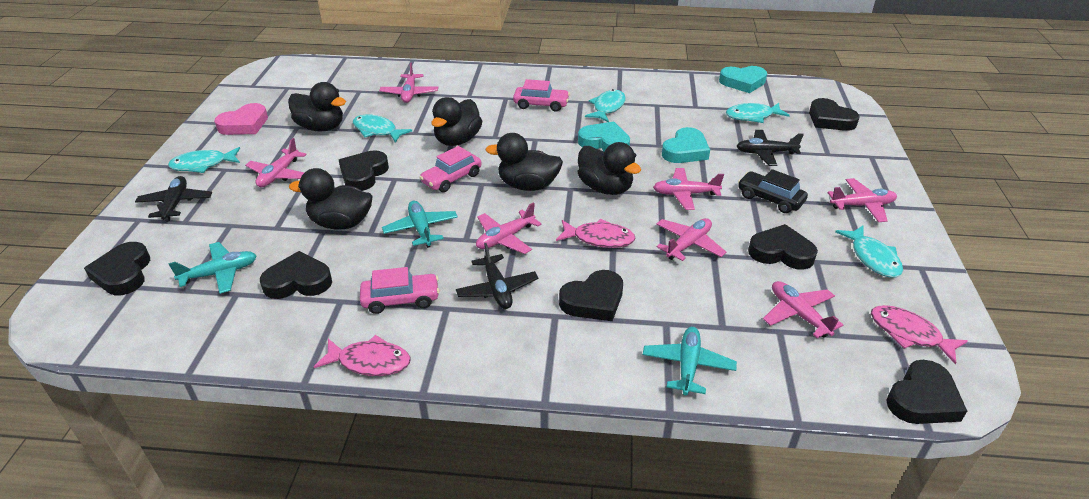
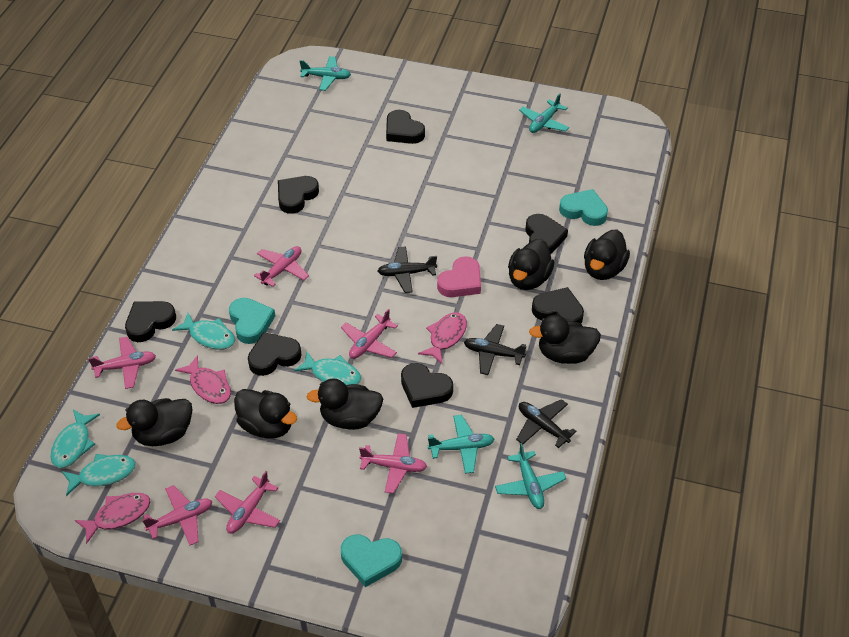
black car: [738,169,808,213] = 1 -> none = 0
black duck: [288,82,346,132] [289,168,373,229] [431,97,482,146] [486,133,563,191] [578,142,641,195] = 5 -> [116,398,192,446] [234,389,297,439] [306,378,383,430] [508,239,555,290] [529,315,601,364] [584,230,630,280] = 6
pink car: [360,267,440,314] [419,146,481,192] [513,79,570,112] = 3 -> none = 0
pink plane: [245,138,307,187] [379,62,438,103] [476,202,542,254] [653,168,724,210] [656,218,726,261] [763,281,843,338] [827,178,897,222] = 7 -> [88,337,156,389] [142,485,213,545] [215,471,280,534] [254,246,309,287] [341,309,398,359] [359,433,427,494] = 6
turquoise fish: [168,147,240,173] [353,115,412,143] [585,89,626,122] [726,103,790,123] [835,226,903,278] = 5 -> [51,409,100,468] [62,454,136,496] [172,313,235,350] [294,351,361,385] = 4
turquoise plane: [168,242,257,294] [382,201,458,248] [643,327,737,395] = 3 -> [300,56,351,91] [428,415,494,474] [495,443,566,509] [519,93,569,133] = 4

